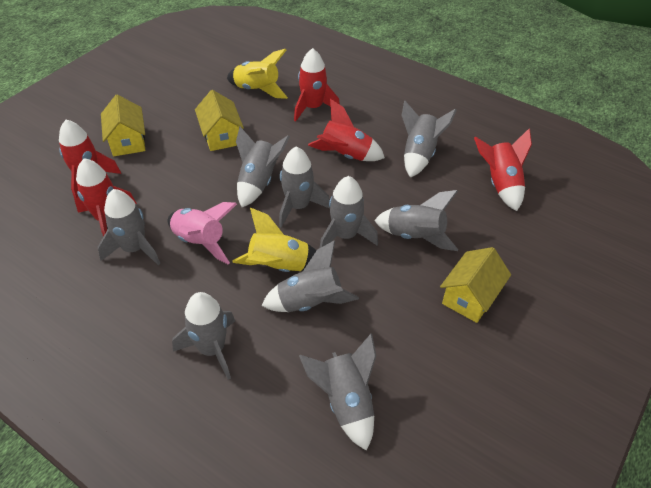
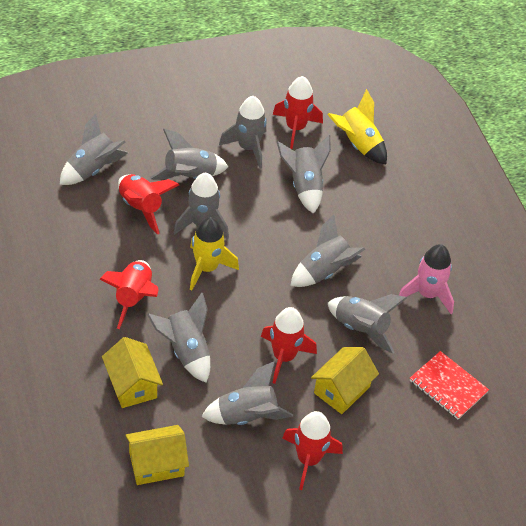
red notebook: none = 0 -> [410,351,489,419] = 1

